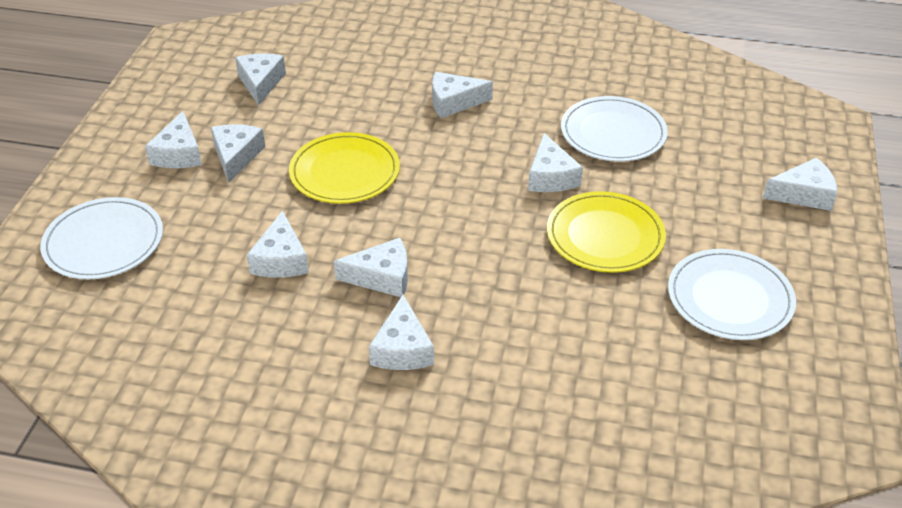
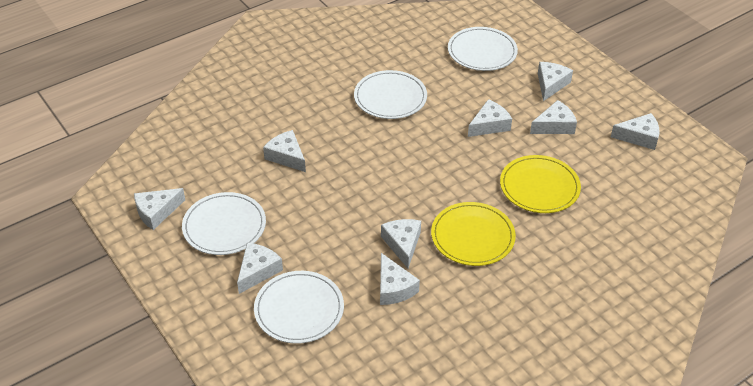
white plate: [40,197,163,279] [561,96,668,162] [668,249,796,340] = 3 -> [182,192,266,255] [254,271,344,344] [354,70,427,119] [448,27,518,71] = 4

